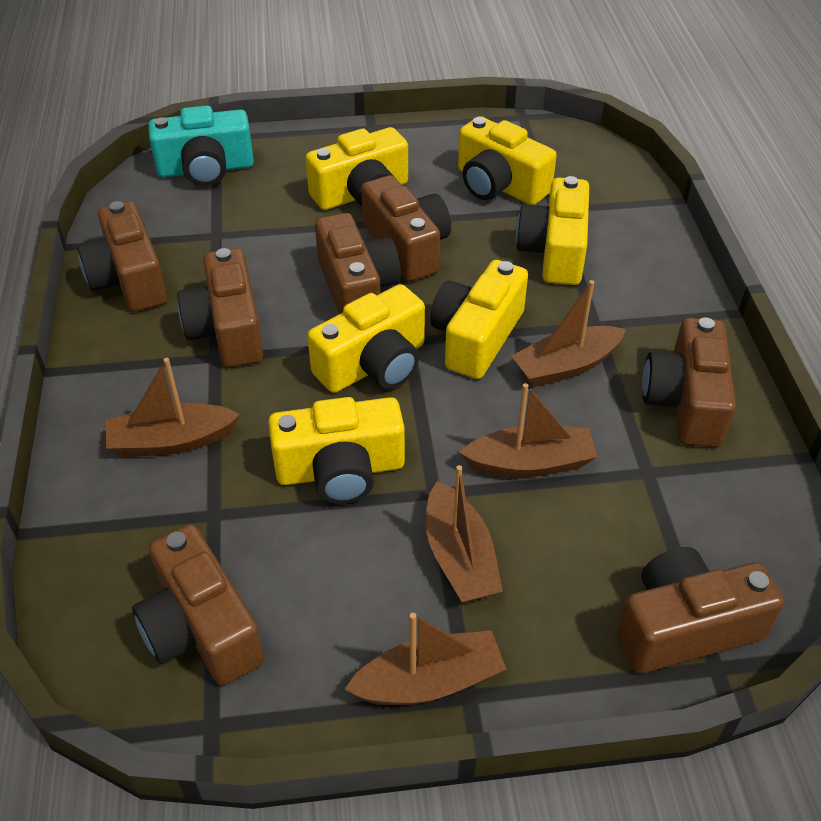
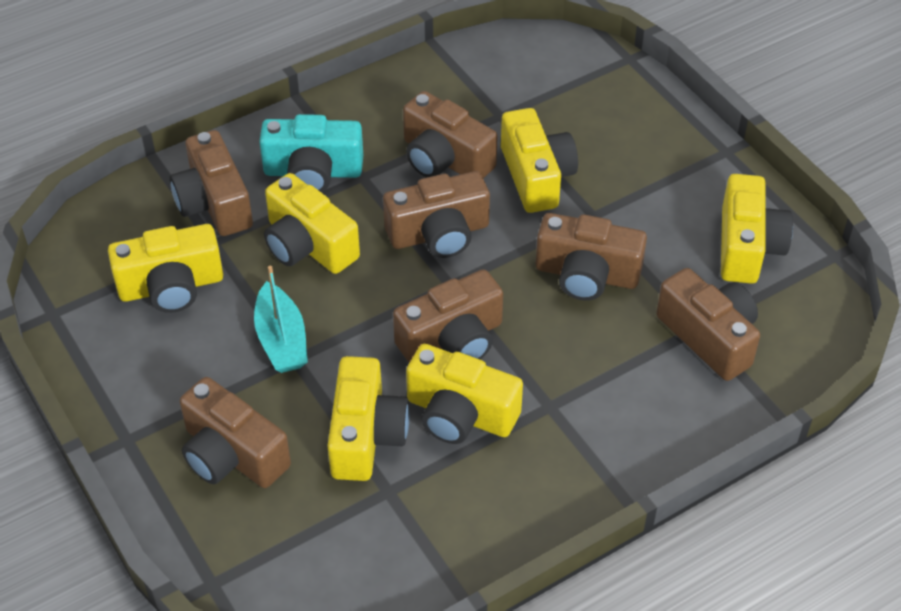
brown boat: [106,358,240,457] [345,613,506,705] [426,465,503,603] [459,383,597,477] [512,280,626,387] = 5 -> none = 0
turquoise boat: none = 0 -> [254,266,308,373] = 1

